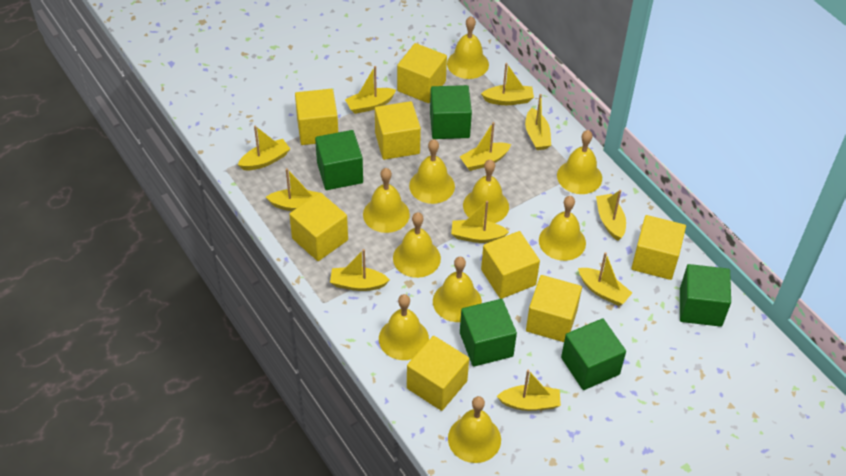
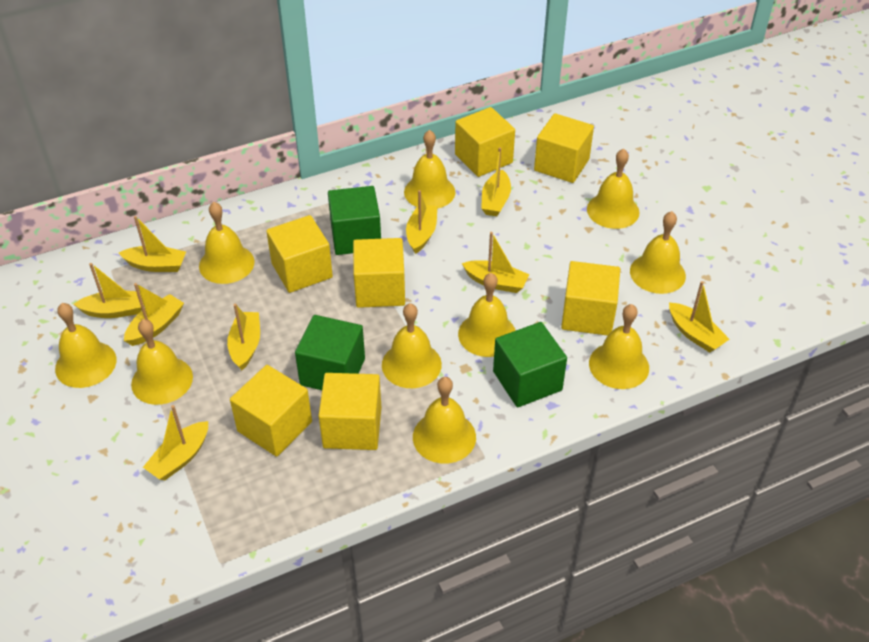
green cube: [315,130,363,190] [430,85,472,139] [460,299,517,367] [561,318,626,390] [680,264,731,327] = 5 -> [295,315,365,390] [328,186,381,255] [493,322,567,407] = 3
yellow boat: [238,126,290,170] [266,168,323,211] [330,249,390,291] [345,66,396,114] [451,201,509,243] [460,122,511,171] [481,63,534,105] [497,370,561,411] [525,94,551,150] [578,252,632,306] [596,190,626,241] = 11 -> [74,263,144,318] [119,216,186,272] [124,283,184,346] [143,405,208,480] [227,304,260,370] [406,190,437,254] [462,232,529,293] [481,147,511,216] [669,281,729,353] = 9
yellow cube: [289,192,348,261] [295,89,338,145] [375,101,421,160] [397,43,447,103] [407,336,469,411] [481,231,540,299] [526,275,582,342] [631,215,686,280] = 8 -> [230,365,312,457] [266,215,333,293] [318,373,381,450] [353,238,405,308] [455,107,515,177] [534,113,594,183] [561,261,620,336] = 7

